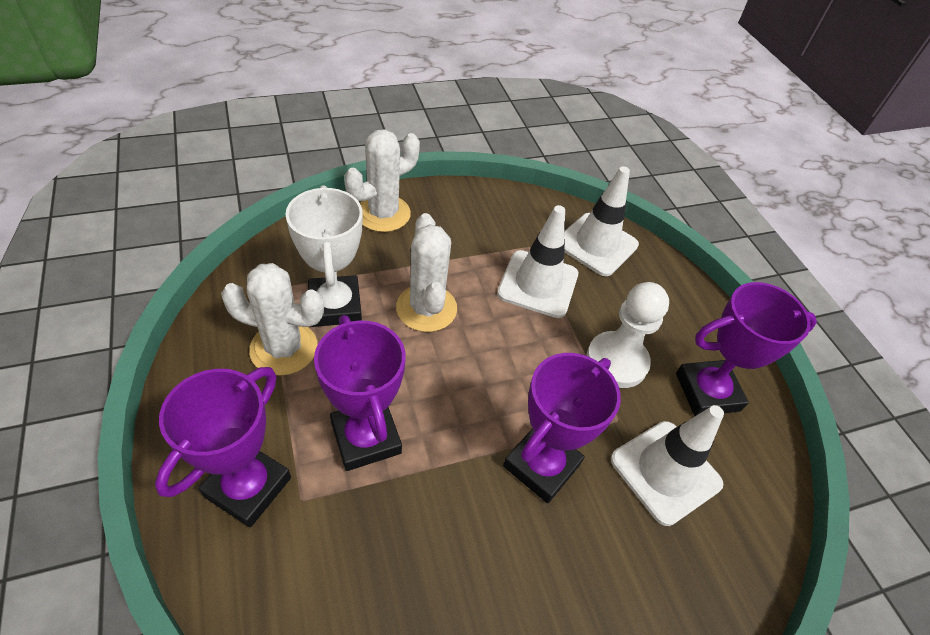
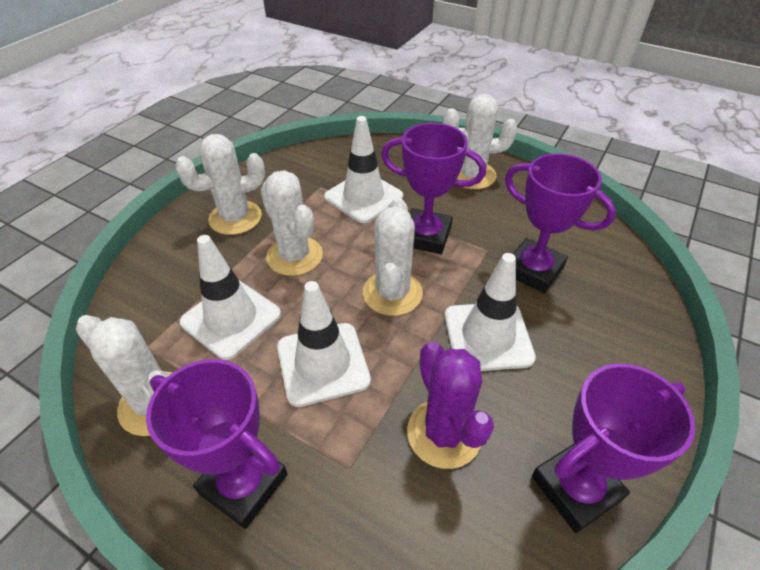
purple cactus: none = 0 -> [407,341,494,469] = 1
white cactus: [221,263,324,376] [344,129,420,232] [396,213,457,332] = 3 -> [76,315,173,436] [175,134,265,235] [260,170,323,276] [363,198,423,316] [443,94,517,189] = 5
white pawn: [587,282,669,388] = 1 -> none = 0
white traffic cone: [497,205,578,318] [564,166,639,276] [611,405,724,526] = 3 -> [180,235,281,360] [277,281,371,407] [324,116,403,223] [445,253,536,371] = 4
white trophy: [285,185,363,327] = 1 -> none = 0

